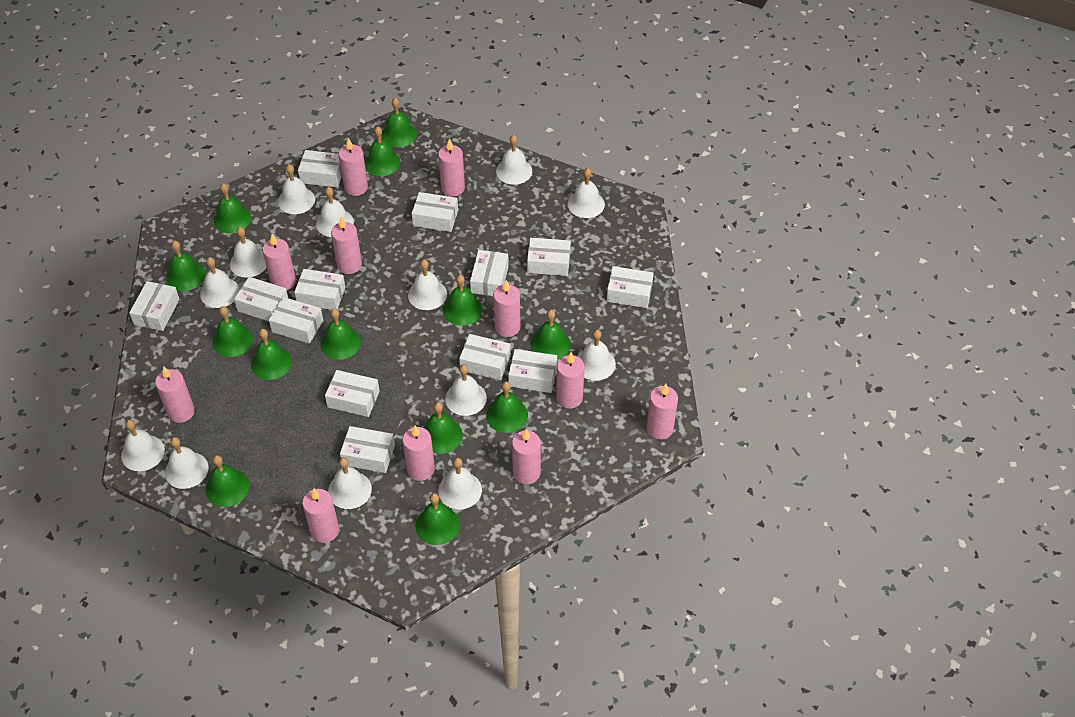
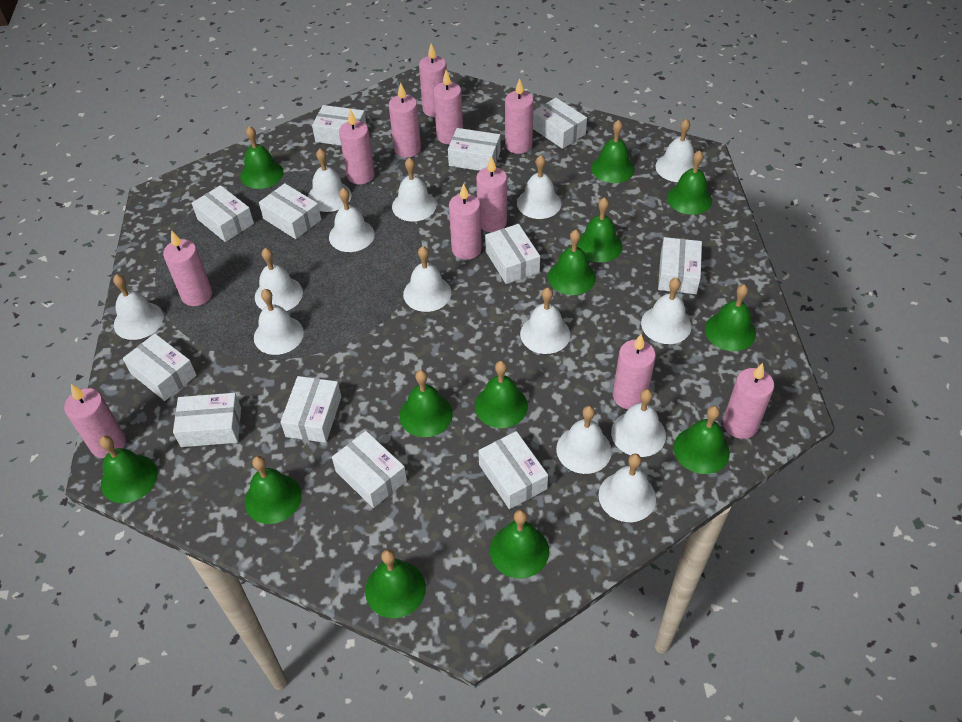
white bell: [121,420,165,471] [165,437,208,489] [200,257,240,308] [230,227,267,278] [278,164,315,214] [316,187,354,237] [328,457,372,509] [408,259,447,310] [438,458,482,510] [445,364,487,416] [496,135,532,185] [568,168,605,218] [577,329,616,381] = 13 -> [113,274,164,340] [254,289,304,355] [255,248,303,311] [308,149,351,212] [329,188,375,252] [392,158,436,222] [403,246,451,312] [517,155,561,219] [520,288,570,354] [556,406,612,474] [598,454,656,522] [611,389,666,457] [641,278,692,344] [655,119,699,182] = 14
white box: [129,281,180,331] [234,277,288,321] [269,297,323,344] [294,269,346,310] [298,150,342,188] [325,370,380,417] [340,426,395,473] [411,192,458,232] [459,334,511,380] [470,250,509,296] [508,349,557,393] [527,238,571,276] [607,266,654,308] = 13 -> [123,334,196,401] [173,393,241,447] [192,185,254,242] [259,183,321,239] [280,376,341,443] [312,105,366,145] [332,431,407,508] [448,128,501,171] [479,431,548,509] [485,224,540,284] [533,98,587,149] [658,237,702,294] = 12

